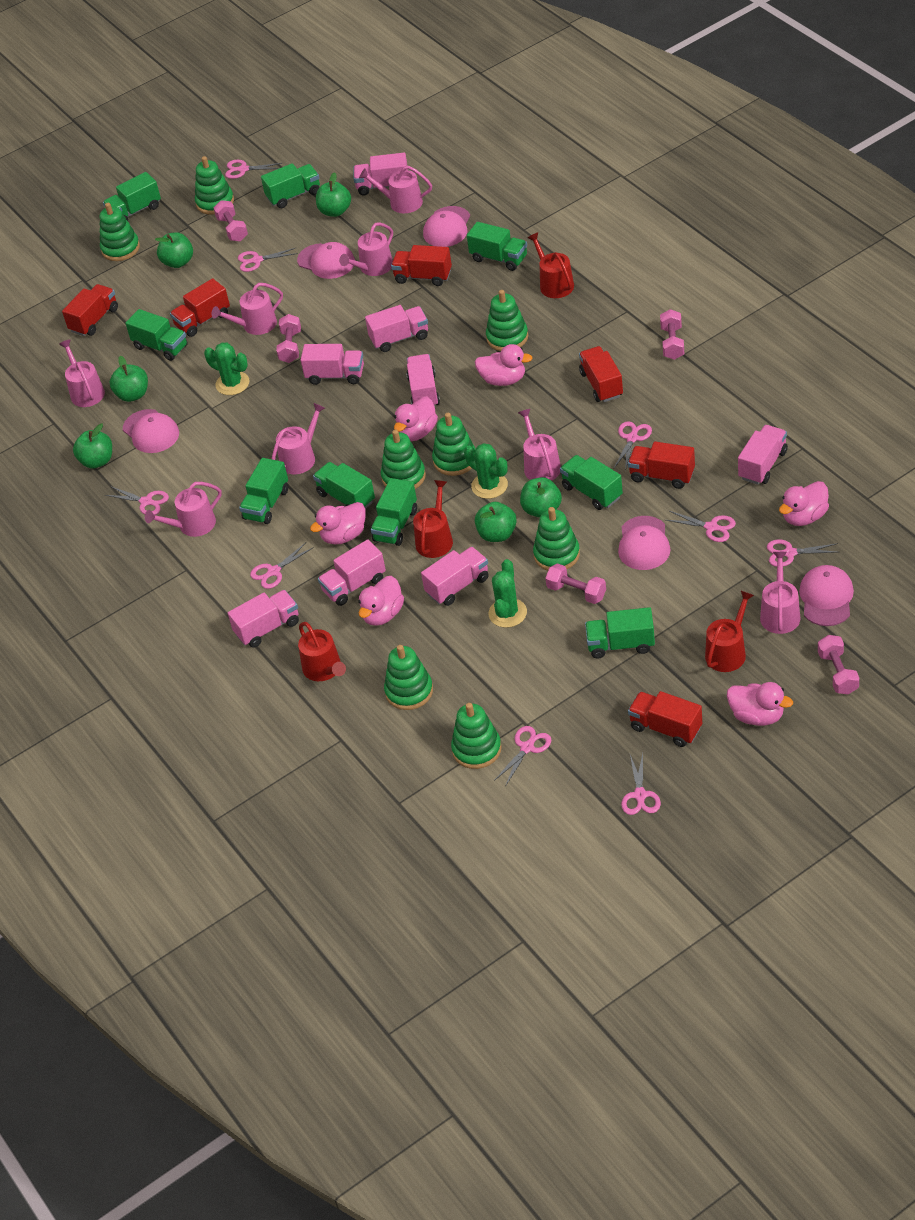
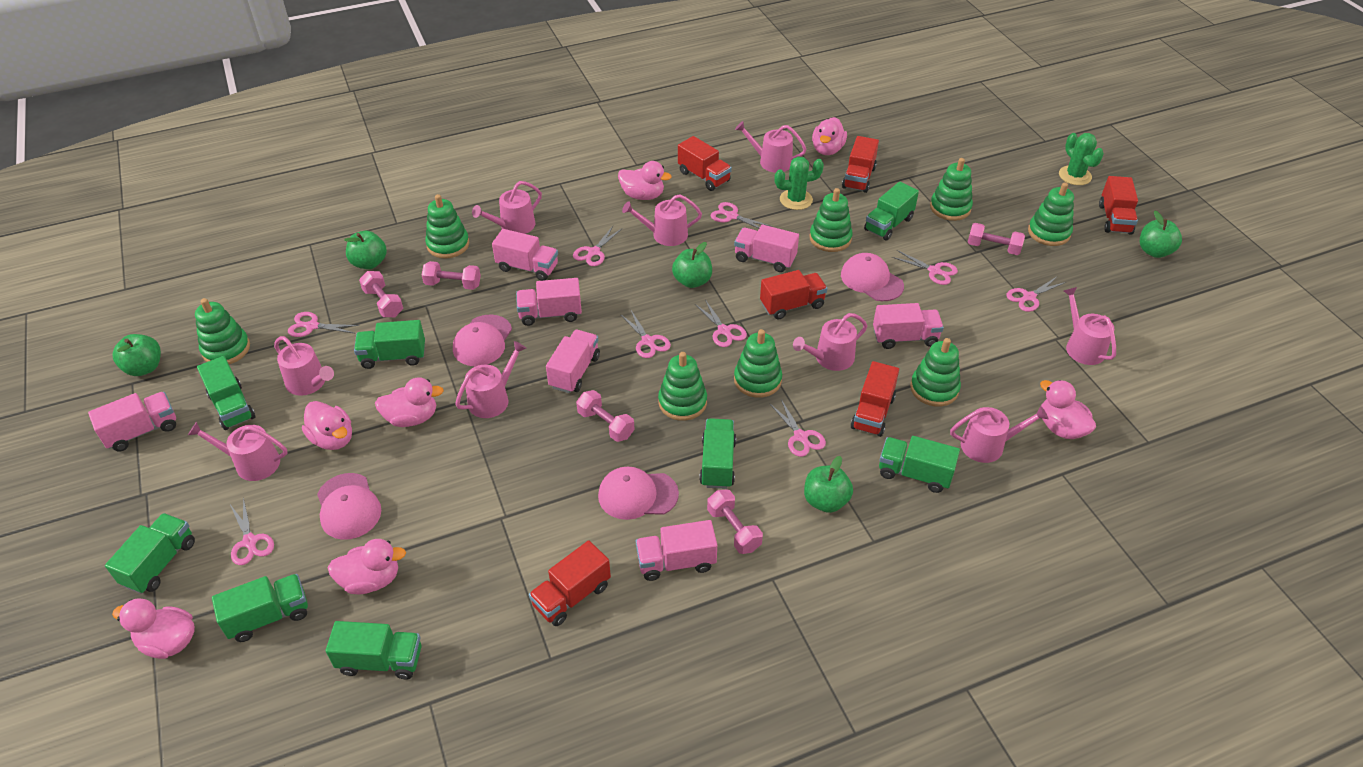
green apple: [73,423,112,469] [110,356,148,402] [155,232,193,268] [316,172,351,217] [475,502,517,542] [520,477,562,517] = 6 -> [113,334,161,376] [344,231,387,269] [672,242,712,288] [804,456,853,513] [1140,211,1182,258] = 5
green cactus: [204,343,249,395] [464,443,508,499] [488,559,527,628] = 3 -> [774,157,824,210] [1059,133,1104,185] = 2
green truck: [103,172,161,221] [125,309,188,361] [239,458,289,524] [261,163,320,208] [313,462,375,509] [371,478,417,546] [467,222,527,271] [560,455,623,510] [585,607,655,658] = 9 -> [105,513,195,594] [197,356,255,430] [212,574,308,642] [326,621,421,679] [354,320,425,369] [699,418,736,489] [864,182,919,240] [879,436,960,493] = 8
pink cap: [123,409,179,453] [297,242,355,279] [423,206,470,247] [618,516,670,570] [799,565,854,626] = 5 -> [317,473,381,540] [453,315,512,366] [598,466,679,520] [841,253,904,301] = 4
pink duck: [310,502,365,545] [358,576,404,626] [394,396,438,441] [475,344,533,386] [727,682,793,726] [779,481,829,526] = 6 -> [112,598,195,659] [302,401,352,450] [328,539,406,594] [375,377,444,427] [618,161,672,200] [812,117,847,155] [1040,380,1096,439] = 7
pink truck: [228,590,299,648] [301,344,364,385] [318,539,386,606] [354,153,408,196] [365,305,428,352] [406,354,440,406] [421,547,489,606] [738,425,788,484] = 8 -> [88,392,176,451] [492,229,558,281] [516,278,582,326] [546,330,600,393] [636,520,717,581] [734,225,799,272] [873,303,944,349] = 7
pink watering can: [59,339,105,407] [145,482,222,537] [212,283,283,335] [272,403,325,474] [339,222,393,276] [359,166,432,213] [518,409,561,481] [760,552,801,634] = 8 -> [188,422,287,481] [274,336,334,396] [455,341,526,418] [472,181,542,234] [622,194,702,246] [735,121,806,173] [793,313,867,371] [950,406,1048,463] [1064,287,1116,365] = 9
red watering can: [298,622,346,681] [413,480,453,558] [528,232,574,298] [705,591,754,672] = 4 -> none = 0

